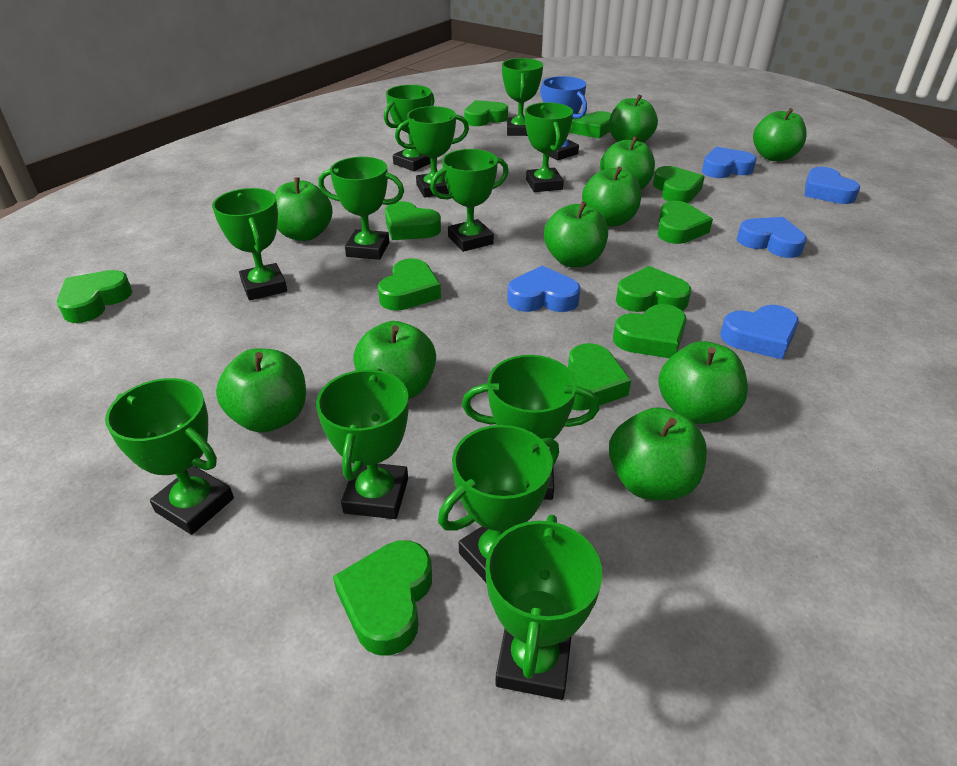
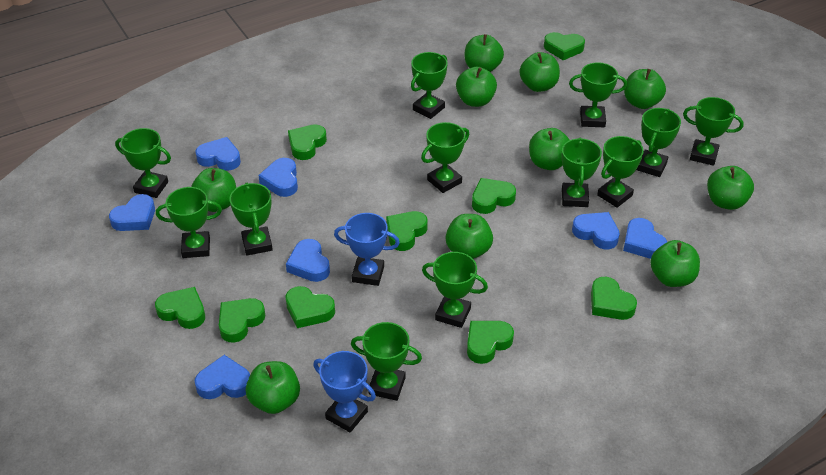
blue heart: [507,266,581,312] [702,147,756,178] [720,305,799,359] [737,217,807,258] [804,167,860,204] = 5 -> [109,194,155,231] [195,137,241,171] [195,355,250,399] [258,158,298,197] [286,239,330,282] [572,212,620,249] [623,218,667,259] = 7
blue trophy: [540,76,587,160] = 1 -> [313,351,376,433] [334,213,400,286] = 2
green heart: [57,270,133,323] [333,540,432,656] [378,258,441,311] [385,201,441,240] [464,100,508,126] [567,343,631,411] [569,111,611,138] [613,304,687,358] [616,266,691,312] [653,166,705,203] [658,201,713,244] = 11 -> [155,287,205,329] [219,298,265,343] [285,286,335,328] [288,124,327,160] [386,211,428,251] [467,321,514,364] [472,178,516,214] [544,32,585,60] [591,277,637,320] = 9

